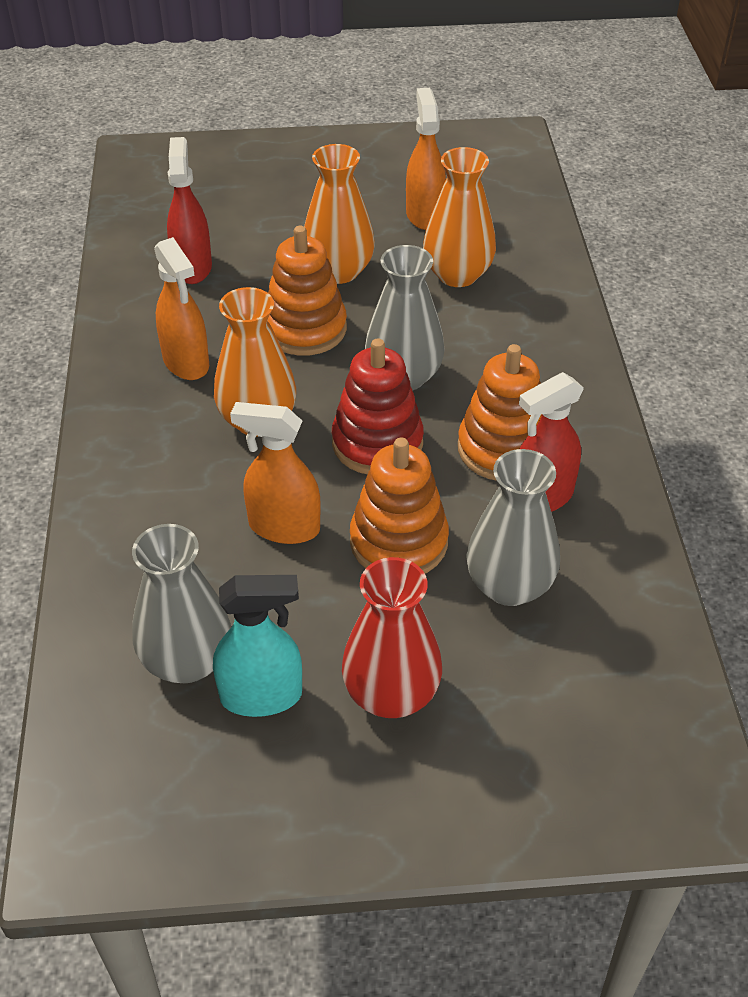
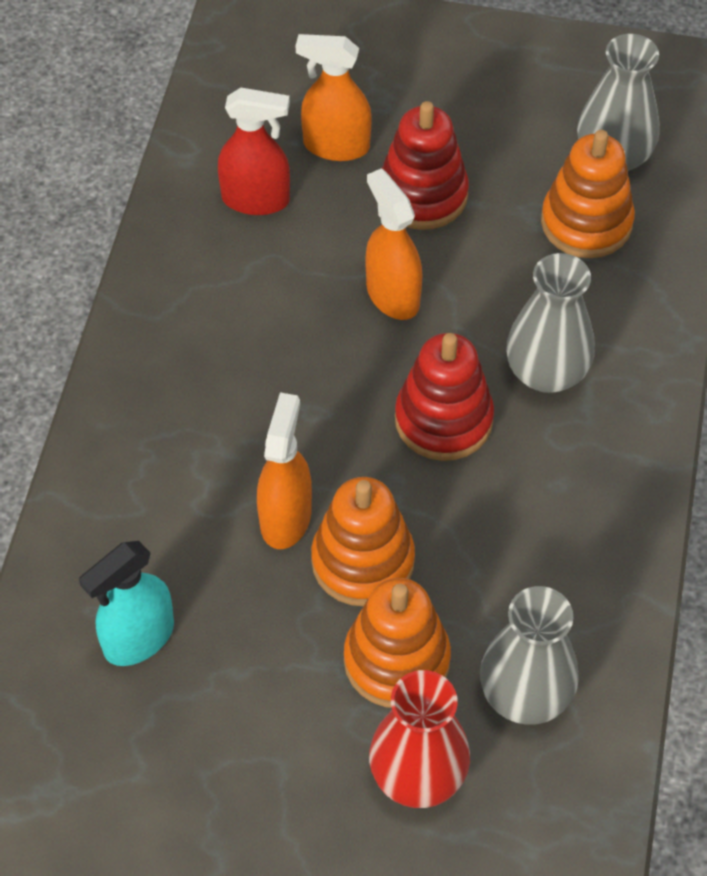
orange vase: [214,287,296,437] [304,144,375,284] [423,147,496,287] = 3 -> none = 0
red spray bottle: [167,137,212,284] [519,372,584,512] = 2 -> [218,87,290,215] = 1
red stacking toy: [332,338,424,474] = 1 -> [382,101,469,230] [395,333,494,461] = 2

